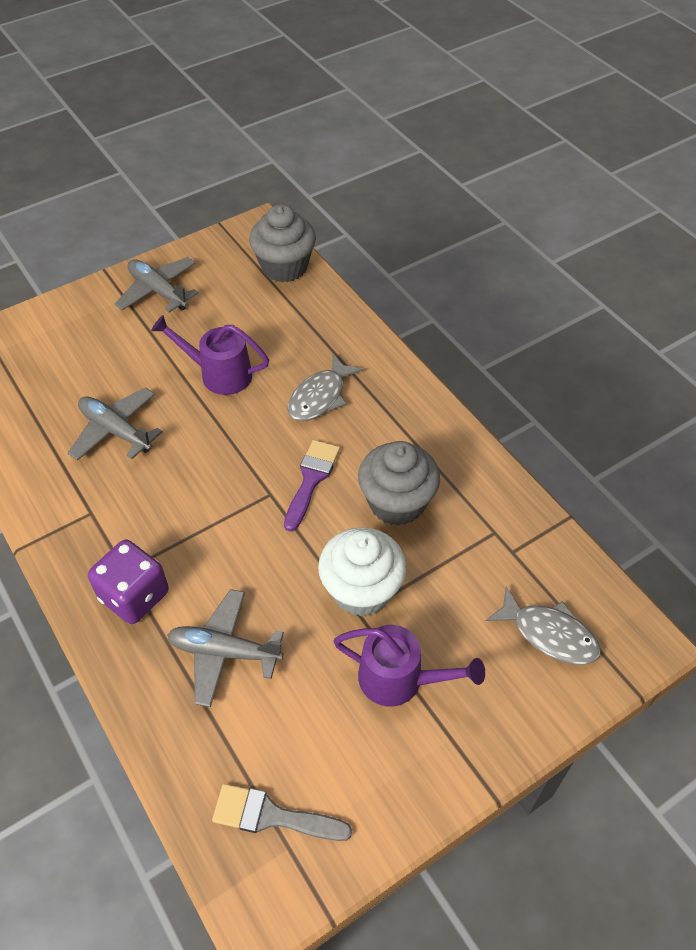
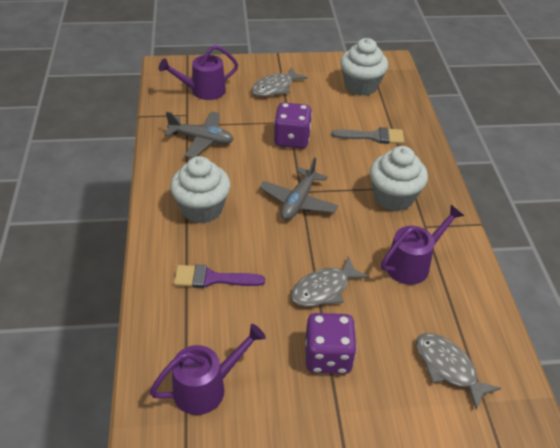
grey cupcake: [249,204,316,282] [358,441,440,526] = 2 -> none = 0
grey fish: [287,354,363,421] [486,586,601,665] = 2 -> [252,67,308,97] [291,256,369,307] [416,333,501,410] = 3
grey plane: [68,388,163,461] [115,257,199,313] [167,589,284,707] = 3 -> [165,111,234,158] [260,157,338,220] = 2
purple dice: [88,540,169,624] = 1 -> [274,102,312,149] [305,313,357,374] = 2
purple watering can: [151,315,269,395] [333,625,485,707] = 2 -> [150,324,266,415] [159,45,238,100] [381,205,464,285] = 3
white cupcake: [318,527,406,617] = 1 -> [170,156,231,223] [340,38,388,96] [370,146,428,211] = 3

